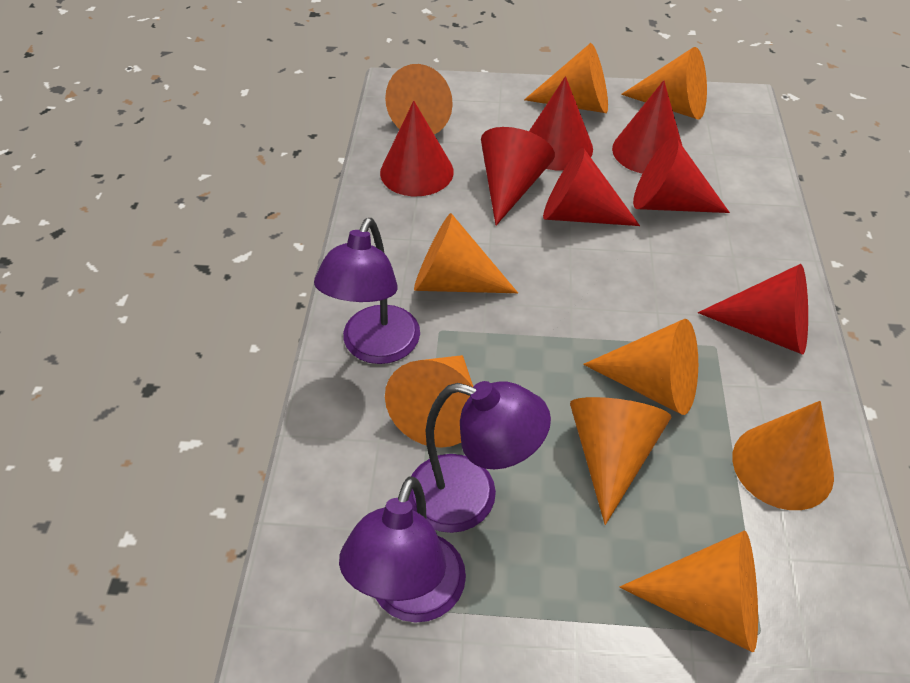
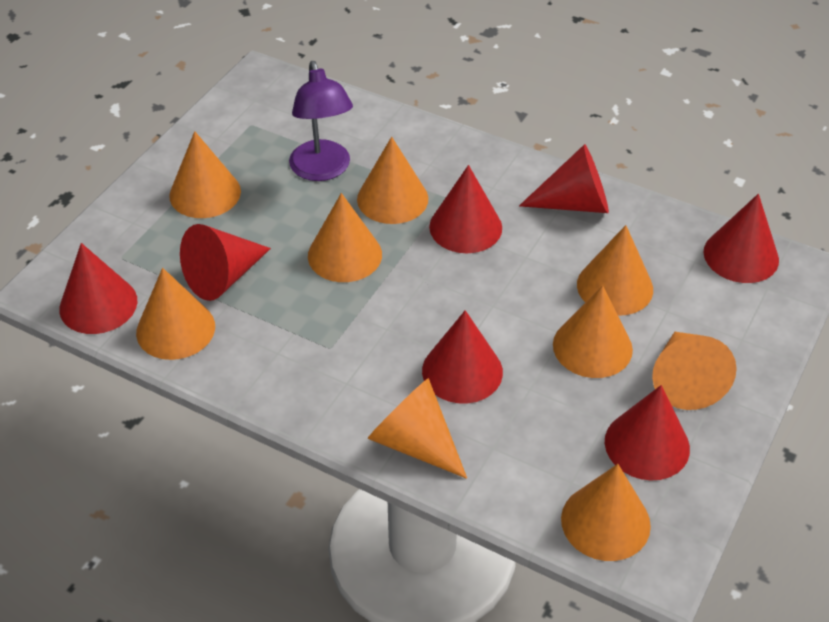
purple lamp: [314,218,420,364] [339,476,466,623] [408,381,551,533] = 3 -> [289,61,353,181] = 1

